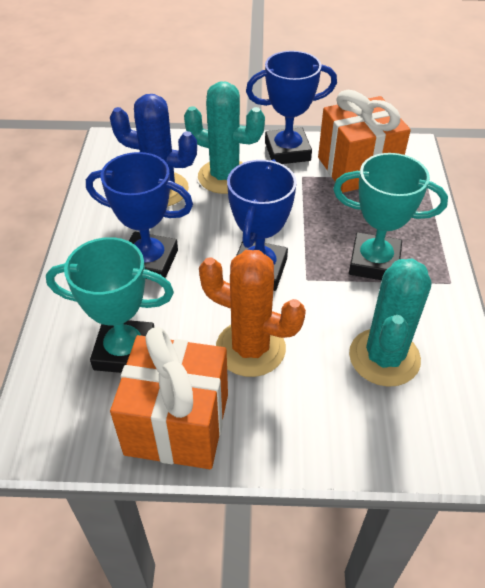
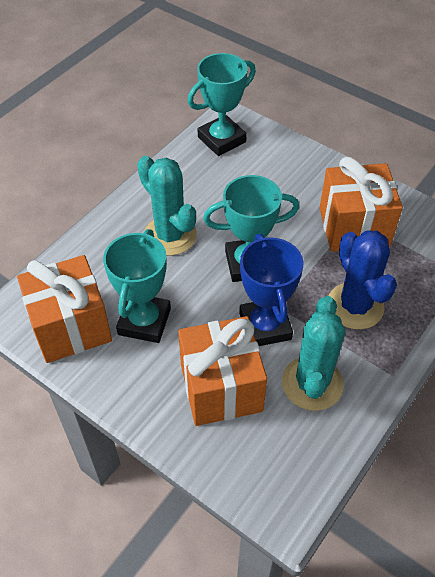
blue trophy: [86,152,193,279] [227,159,297,291] [246,51,337,164] = 3 -> [239,234,304,346] = 1
orange cactus: [199,250,306,377] = 1 -> none = 0
orange gift: [110,327,228,469] [318,90,411,193] = 2 -> [17,255,112,363] [178,316,267,426] [320,157,403,252] = 3
turquoise trophy: [46,237,174,373] [333,153,448,280] = 2 -> [103,229,171,343] [188,53,256,156] [203,175,299,282] = 3

